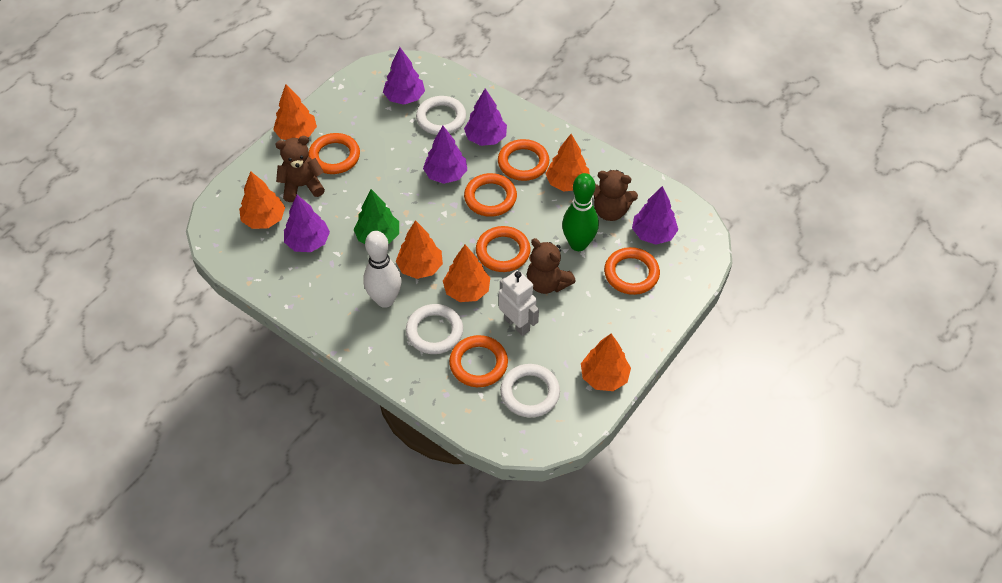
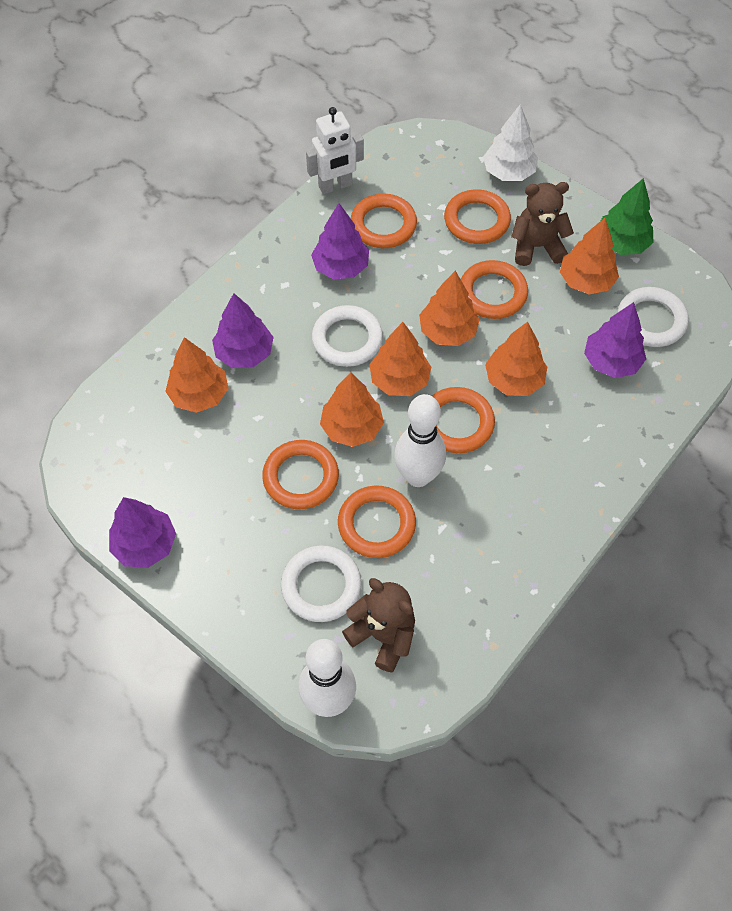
brown teddy bear: [276,136,325,202] [527,238,576,294] [593,170,638,221] = 3 -> [342,578,415,672] [511,182,574,266] = 2
green bowling pin: [562,173,599,251] = 1 -> none = 0
purple tree: [284,195,330,252] [383,47,425,105] [423,126,467,184] [464,88,507,146] [632,186,678,245] = 5 -> [109,497,176,568] [212,293,273,368] [311,203,369,280] [584,302,646,378] = 4
white bowling pin: [363,231,401,308] = 1 -> [299,639,356,717] [394,394,446,487] = 2
white tree: none = 0 -> [483,104,538,181] = 1

